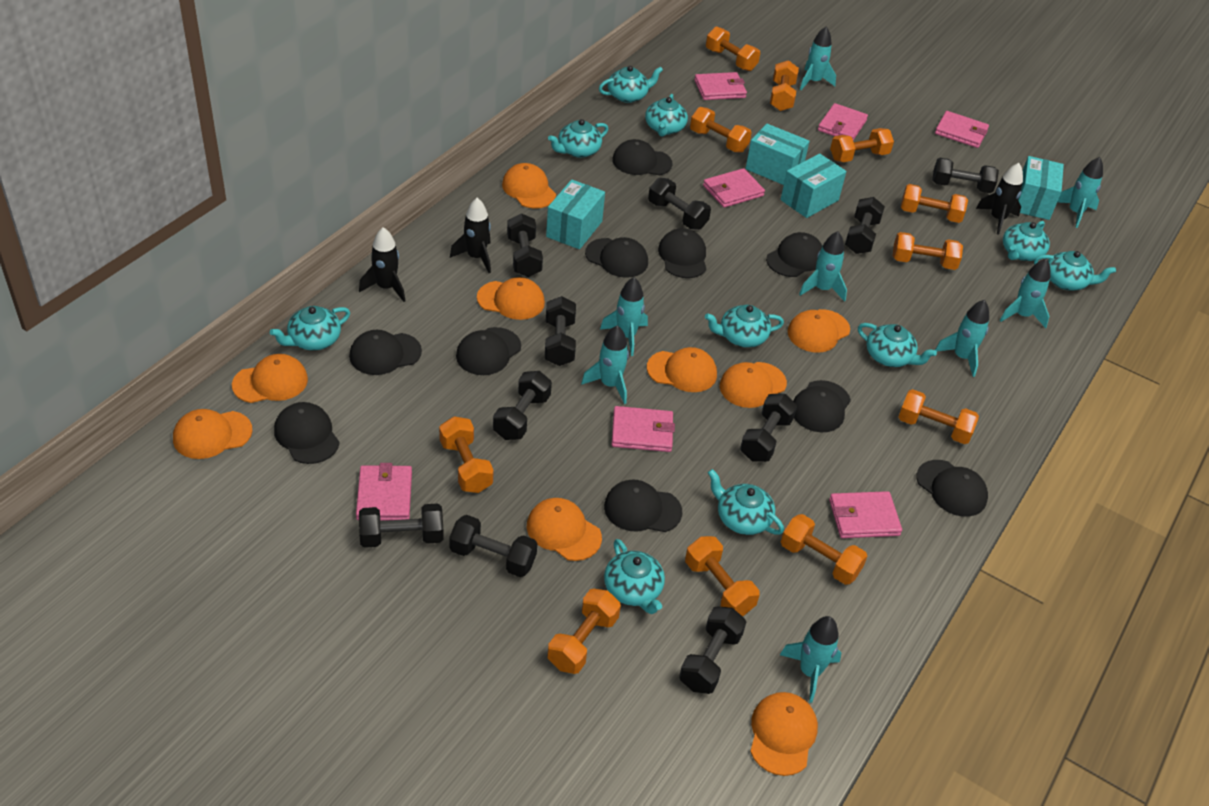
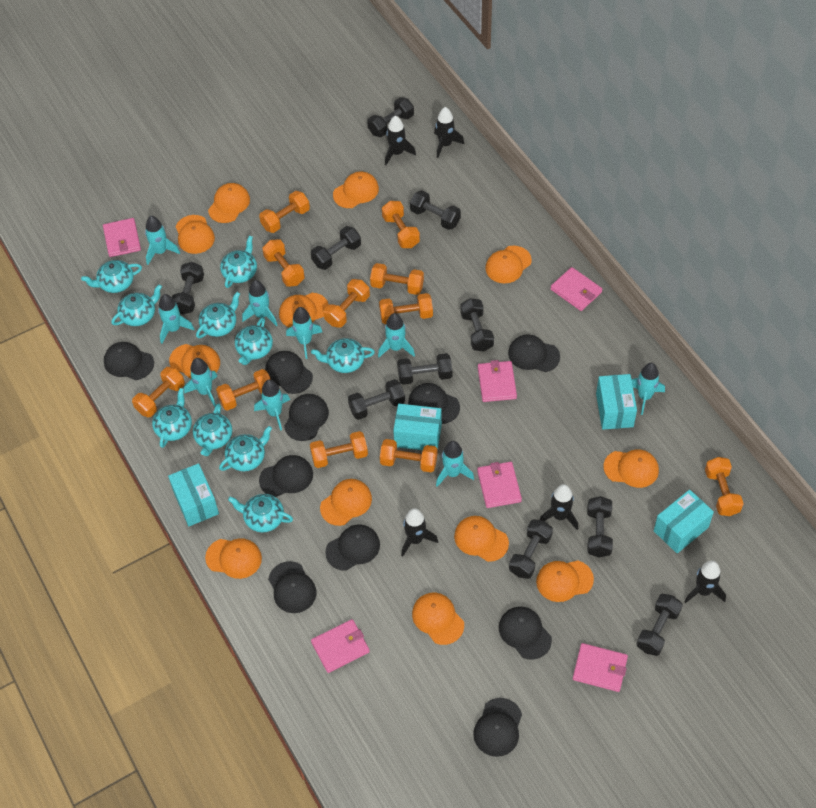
black rocket: [359,227,405,302] [450,198,491,273] [976,163,1023,235] = 3 -> [385,116,416,165] [401,508,438,557] [434,107,464,158] [540,484,578,530] [684,561,726,603] = 5
orange cap: [173,409,252,459] [232,354,308,403] [477,277,545,320] [502,163,556,209] [527,498,602,561] [647,347,717,392] [720,362,787,408] [750,692,818,776] [787,309,850,353] = 9 -> [169,344,220,378] [176,215,215,254] [205,538,262,579] [208,183,250,223] [279,293,329,328] [320,479,372,526] [333,172,379,208] [412,593,464,645] [454,516,509,562] [485,246,532,284] [536,560,594,602] [603,449,659,488] = 12
pink wallet: [356,463,412,521] [612,406,675,452] [694,72,747,100] [703,168,765,208] [818,103,868,140] [829,491,902,538] [935,111,989,148] = 7 -> [103,218,141,257] [311,619,370,673] [477,462,522,508] [478,360,517,402] [550,267,602,311] [573,643,628,692] = 6
turquoise rocket: [581,325,629,404] [600,277,648,356] [780,616,841,703] [799,231,847,302] [800,26,836,90] [935,300,989,377] [1000,258,1050,328] [1057,157,1103,228] = 8 -> [145,216,180,265] [158,294,195,344] [184,358,218,407] [242,280,278,326] [254,380,290,431] [286,307,322,359] [378,313,415,357] [436,441,474,487] [631,363,665,415] = 9

